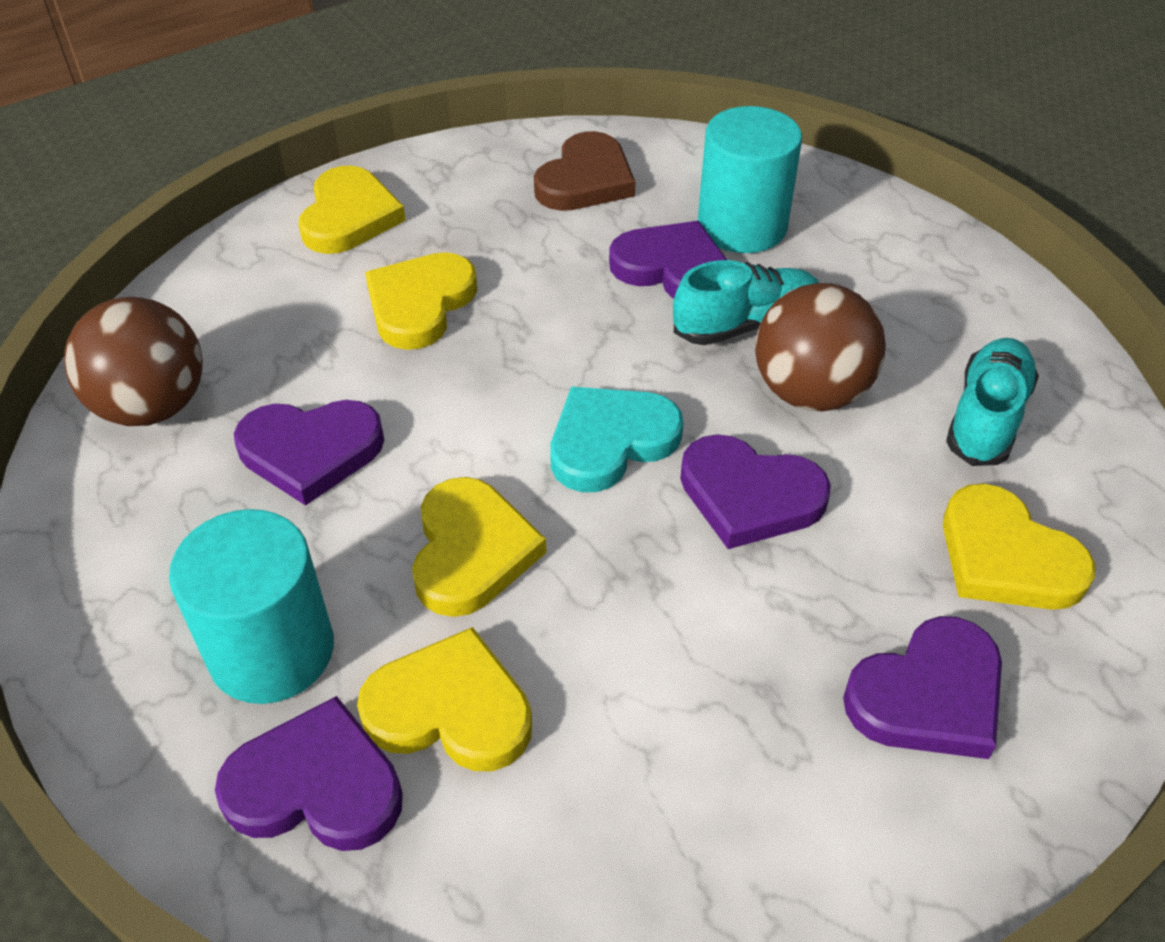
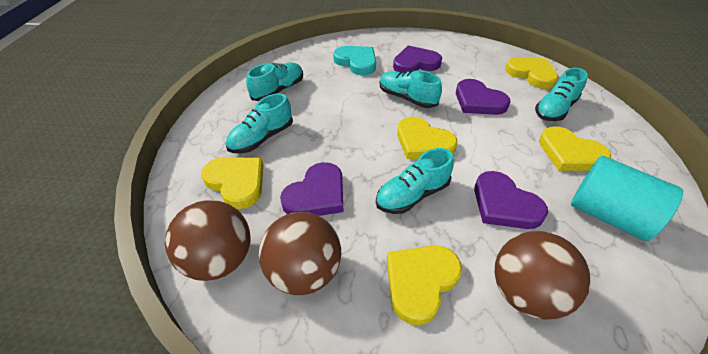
brown ball: [64,297,203,426] [755,283,886,411] = 2 -> [165,200,251,281] [259,212,341,295] [495,231,591,320] = 3
brown heart: [534,131,635,211] = 1 -> none = 0
purple heart: [215,696,403,851] [234,400,384,506] [609,221,727,299] [680,434,831,549] [843,616,1002,759] = 5 -> [280,162,343,216] [393,45,442,73] [456,79,510,115] [474,171,548,229] = 4
turquoise cylinder: [169,509,334,704] [698,106,802,253] = 2 -> [571,156,683,241] = 1
turquoise shoe: [673,260,819,345] [946,338,1039,466] = 2 -> [226,93,293,154] [246,62,303,101] [376,148,454,214] [379,70,442,108] [535,68,588,121] = 5

